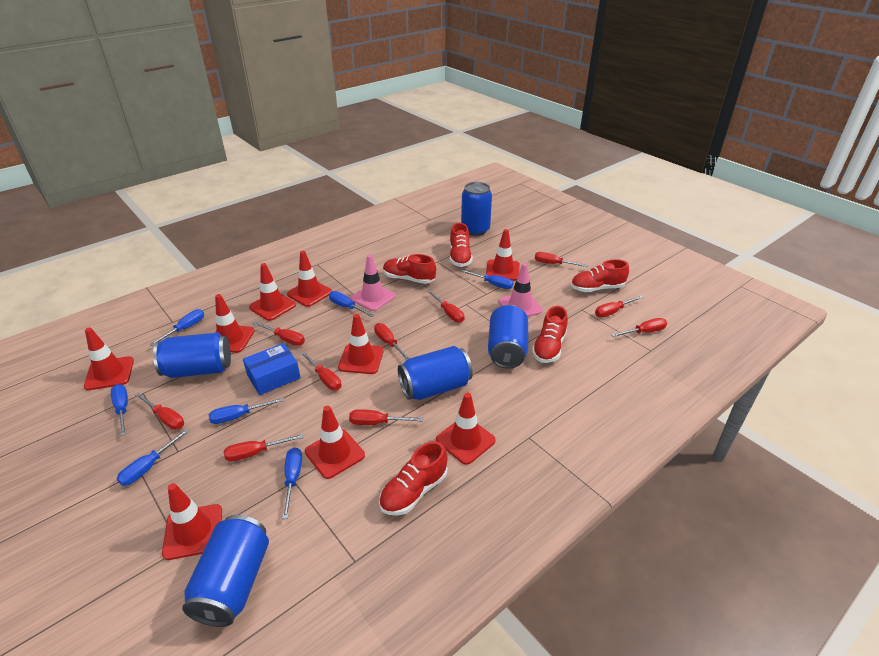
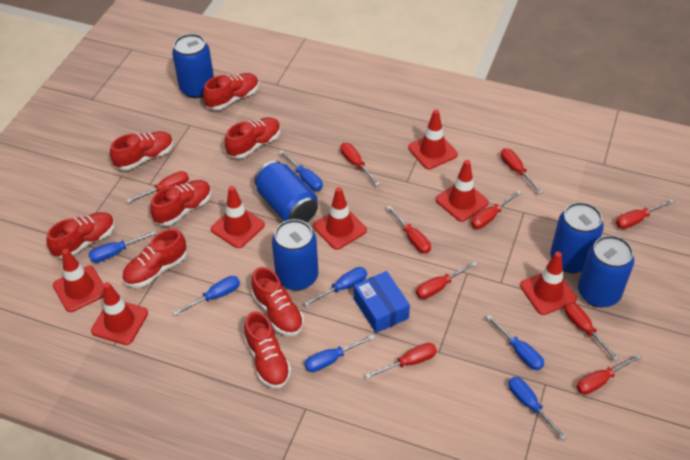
pink traffic cone: [350,255,396,311] [498,263,543,317] = 2 -> none = 0
red shoe: [379,441,447,516] [383,254,436,284] [450,223,473,267] [532,306,568,363] [571,259,629,292] = 5 -> [46,212,115,259] [110,131,174,170] [122,229,187,288] [150,180,212,226] [203,73,259,110] [225,117,281,159] [244,311,291,388] [252,267,304,336] = 8
red traffic cone: [84,328,134,390] [162,483,222,560] [215,294,255,353] [249,263,296,321] [287,251,332,307] [305,406,365,479] [338,314,384,374] [436,393,496,465] [486,229,520,281] = 9 -> [53,249,104,312] [91,282,148,345] [211,186,265,248] [313,187,367,250] [408,109,458,169] [436,160,489,222] [520,252,577,315] = 7

